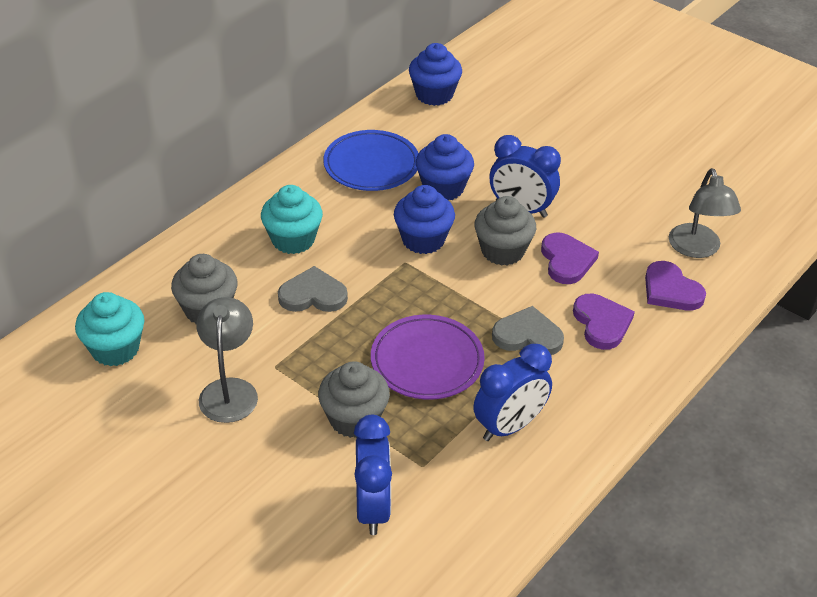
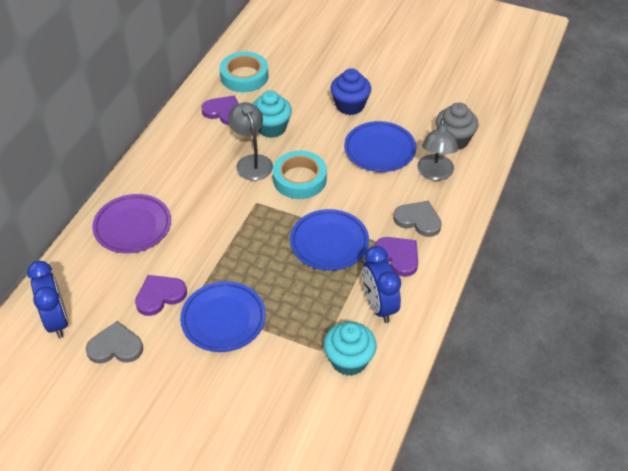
blue clock: [354,415,392,535] [473,344,552,441] [490,135,561,218] = 3 -> [27,261,68,338] [362,246,401,323] = 2
blue cupcake: [394,185,455,254] [409,43,462,106] [416,134,474,201] = 3 -> [330,68,371,115] = 1
blue plate: [323,130,418,191] = 1 -> [180,281,266,352] [290,209,369,271] [344,121,416,172] = 3
grey cupcake: [171,254,238,324] [318,361,390,438] [474,196,536,266] = 3 -> [436,102,478,150] = 1
turquoise tape: none = 0 -> [220,52,268,92] [273,151,327,199] = 2

